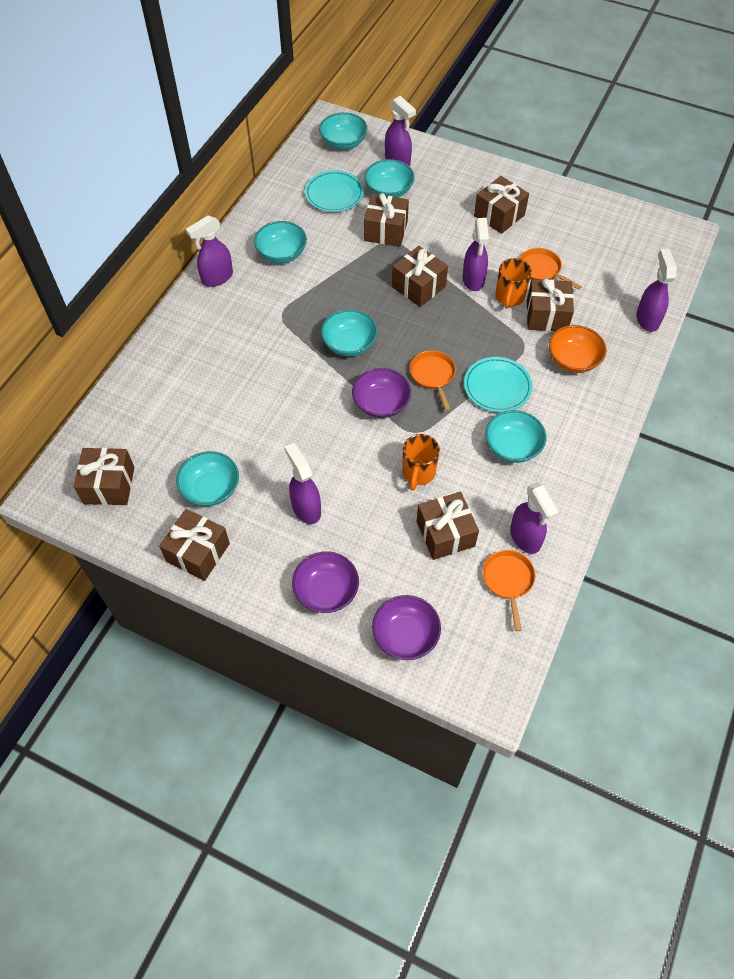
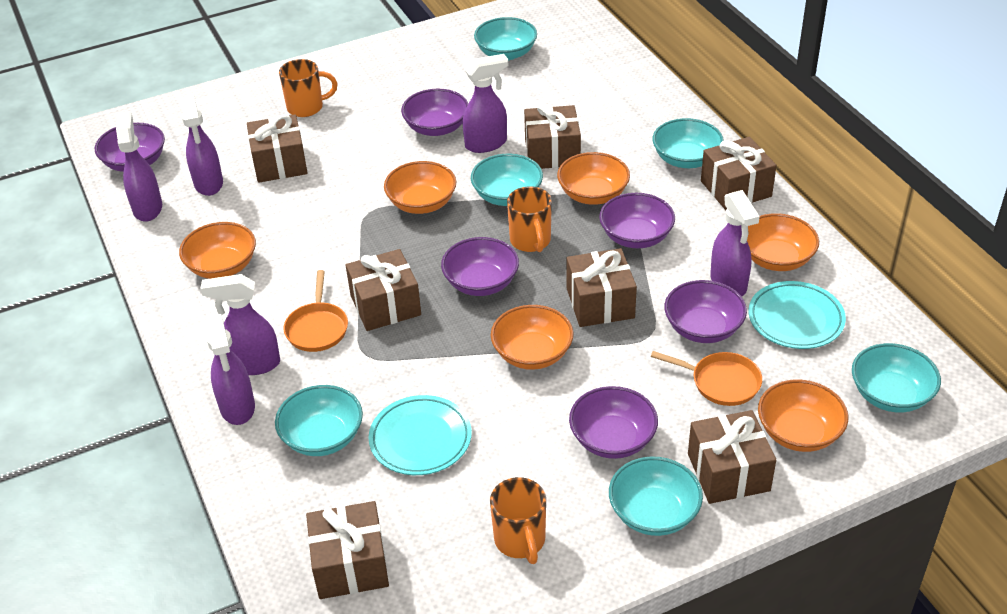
orange bowl: [549,325,606,373] = 1 -> [179,222,256,279] [384,161,456,214] [491,305,574,370] [557,152,630,205] [747,213,819,271] [758,380,848,452] = 6
orange mug: [402,434,440,491] [495,258,532,308] = 2 -> [279,59,337,117] [490,477,546,564] [507,186,552,252] = 3
orange pan: [410,350,456,411] [483,550,535,631] [520,248,582,290] = 3 -> [284,270,348,352] [651,351,762,406] = 2
purple bowl: [292,551,359,613] [352,368,411,418] [372,595,441,660] = 3 -> [95,123,165,172] [401,89,468,136] [441,237,519,296] [569,386,658,459] [599,193,675,248] [664,280,747,343] = 6

